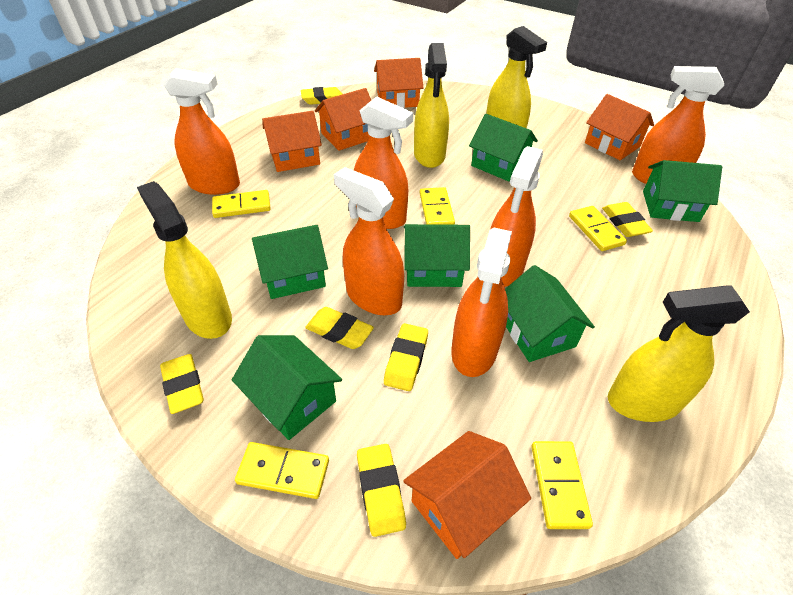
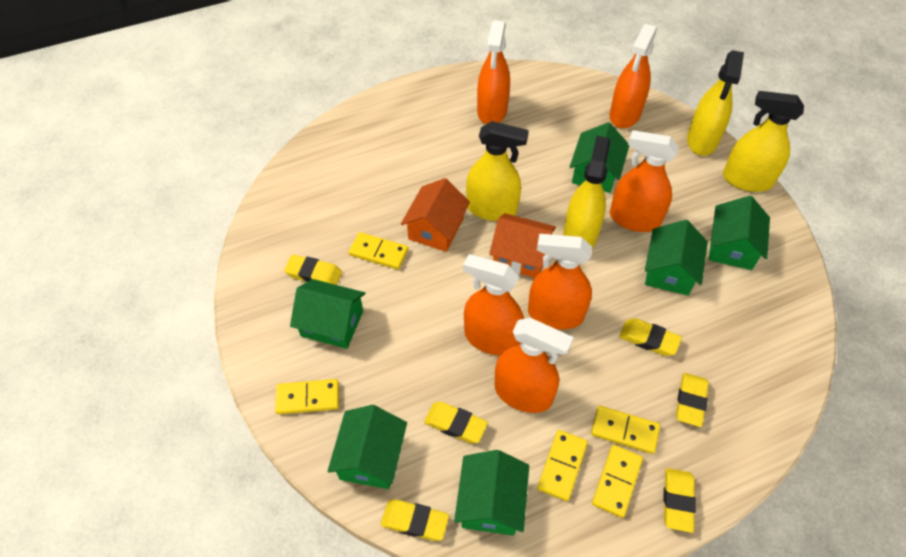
orange house: [262,111,322,172] [315,88,371,151] [374,58,423,108] [403,431,531,559] [585,94,654,160] = 5 -> [401,178,470,252] [489,213,556,278] = 2

